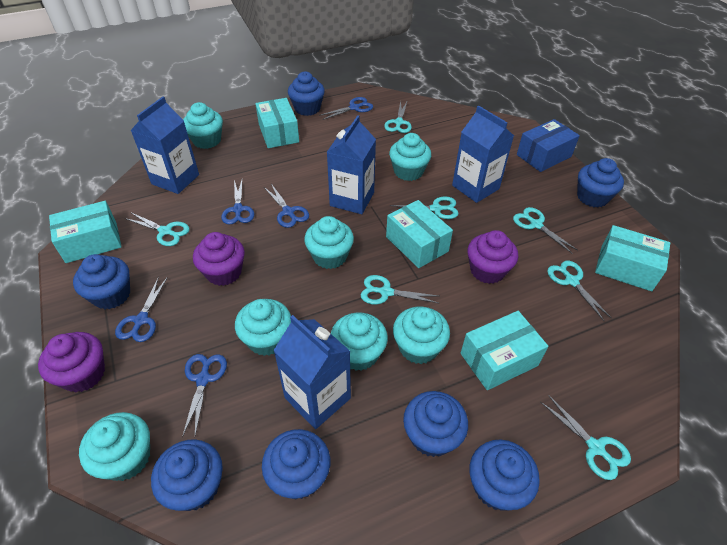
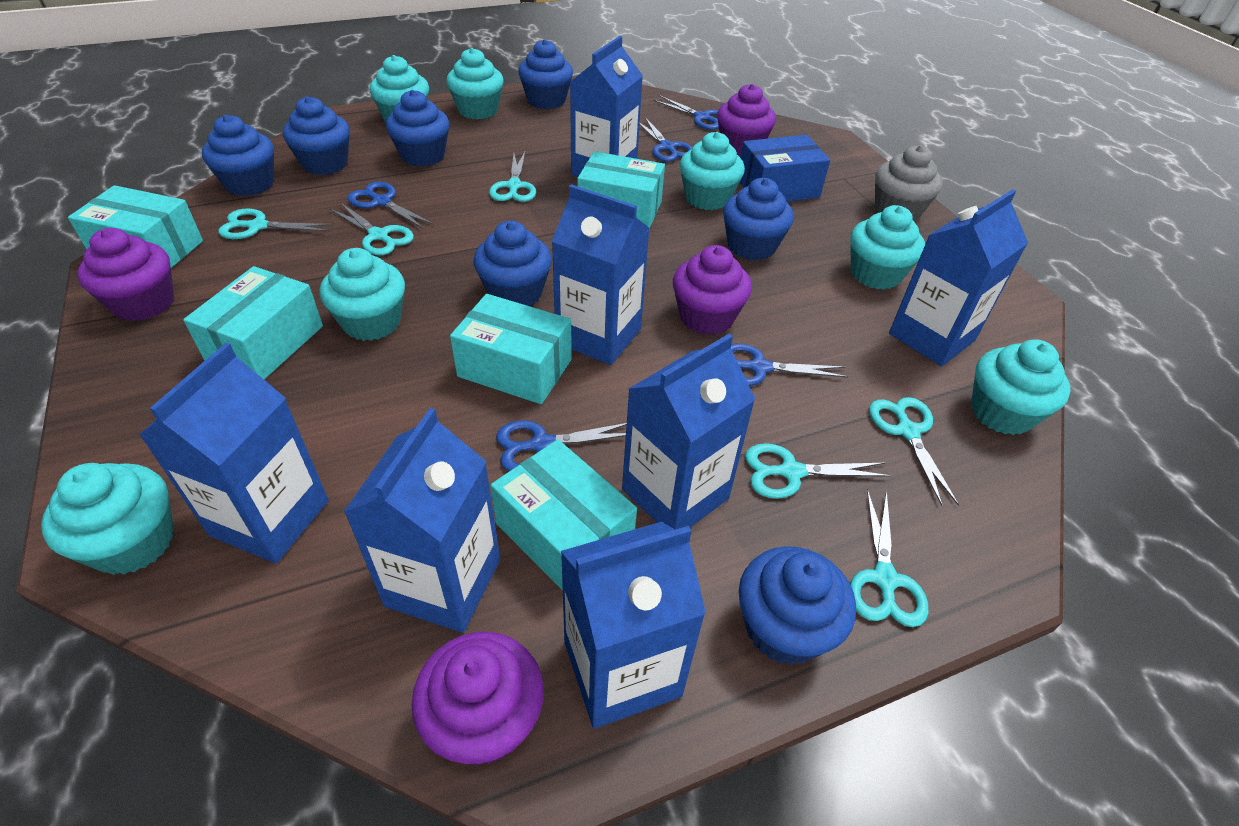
blue carton: [130,97,199,194] [273,315,351,429] [327,115,376,214] [452,105,514,203] = 4 -> [139,343,329,563] [344,408,500,633] [552,184,650,365] [561,522,706,729] [570,36,643,177] [622,333,756,530] [889,189,1028,366] = 7
grey cupcake: none = 0 -> [875,145,943,222] = 1
purple cupcake: [38,332,105,392] [193,232,245,286] [467,230,518,284] = 3 -> [77,228,174,321] [411,632,544,766] [673,245,752,335] [717,84,776,157] = 4
turquoise scissors: [125,212,190,246] [361,275,438,305] [384,101,412,133] [390,196,459,219] [513,207,577,254] [541,395,631,480] [547,261,612,321] = 7 -> [218,209,333,239] [329,202,414,255] [489,152,536,202] [745,443,892,499] [850,489,928,627] [869,397,959,506] = 6

